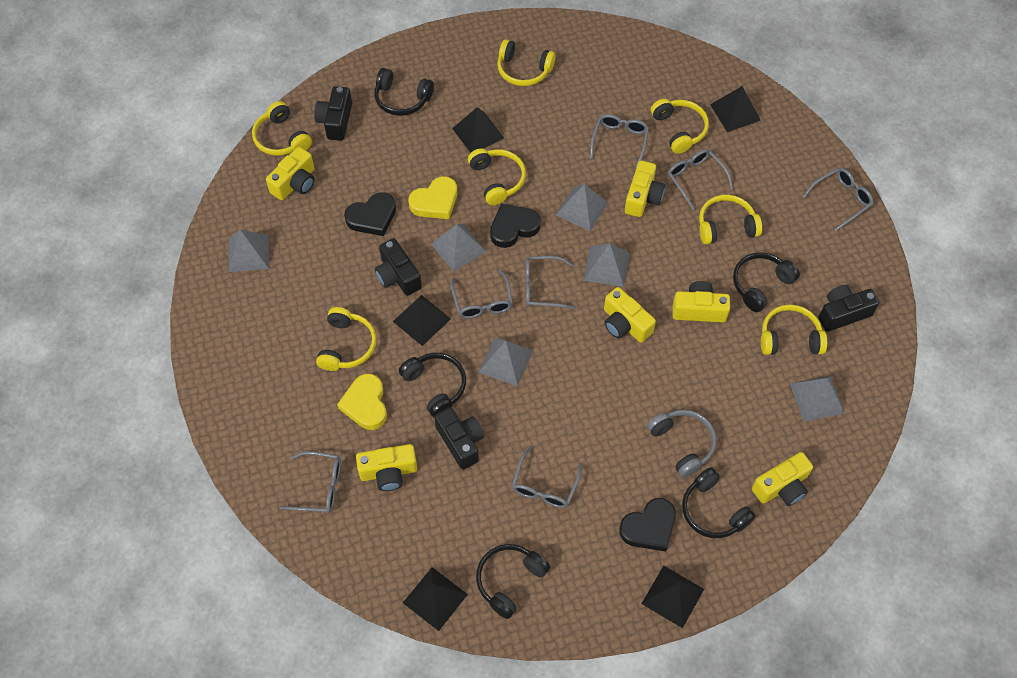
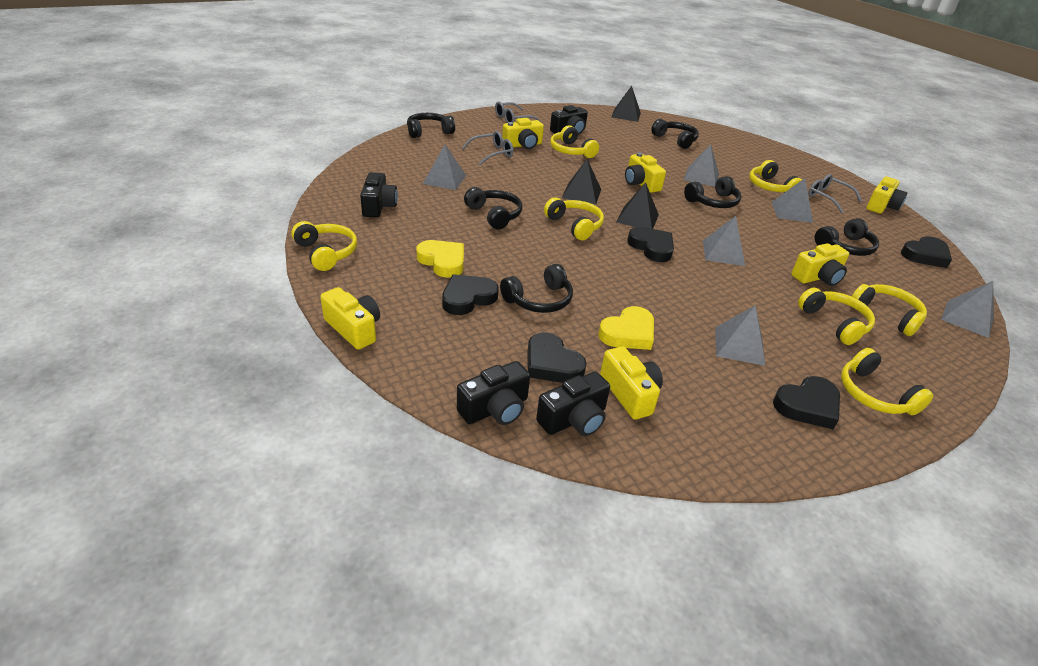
black headphones: [374,68,434,116] [399,353,466,417] [476,544,550,619] [682,467,755,538] [733,252,800,312] = 5 -> [407,113,455,138] [464,187,523,230] [500,264,573,313] [651,119,699,149] [684,176,741,208] [815,218,879,256] = 6
black heart: [344,192,396,236] [490,204,540,248] [619,498,676,552] = 3 -> [442,274,499,315] [527,332,586,383] [627,227,674,262] [773,376,840,429] [901,236,952,268] = 5
black pyramid: [393,295,451,346] [403,567,468,631] [452,107,504,153] [642,566,704,628] [710,86,761,132] = 5 -> [562,159,601,204] [612,86,641,122] [616,182,659,229] = 3
grey glasses: [279,451,341,513] [451,270,513,319] [512,446,582,508] [526,256,575,309] [590,114,649,168] [668,149,733,210] [803,168,874,231] = 7 -> [462,131,513,165] [495,101,541,123] [808,174,862,213] = 3
grey headphones: [647,410,716,478] = 1 -> none = 0

